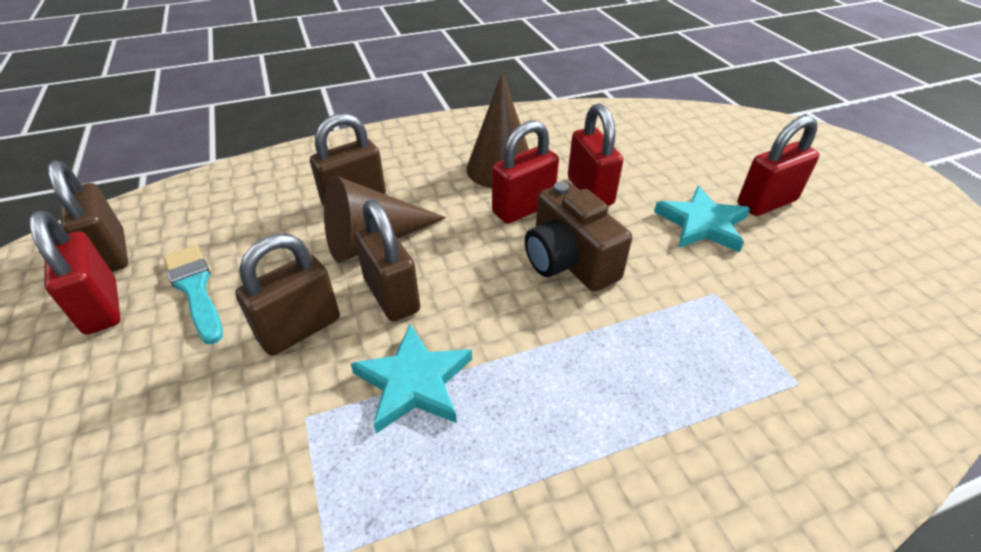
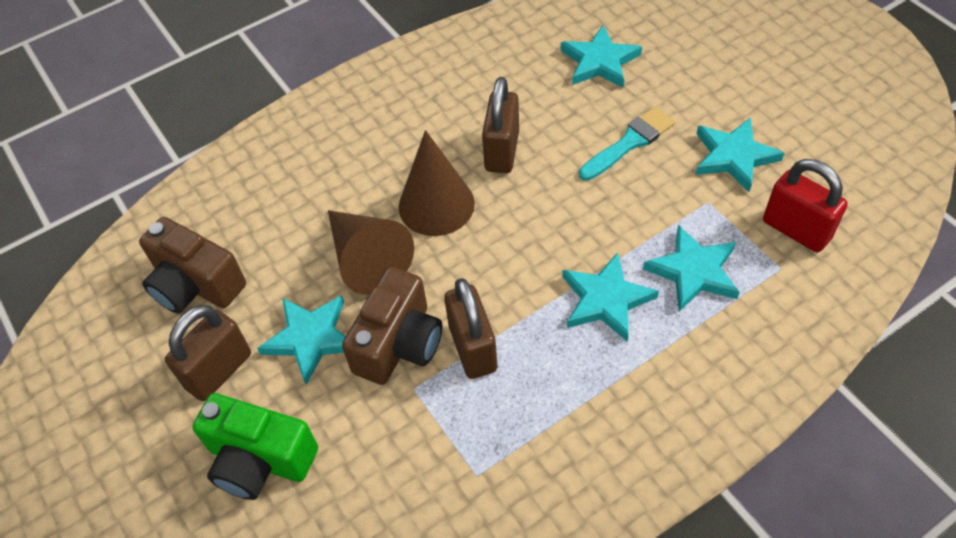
brown camera: [525,182,632,292] = 1 -> [139,217,246,314] [342,267,442,385] = 2
brown padlock: [48,160,128,272] [235,234,340,356] [310,113,386,206] [354,200,420,322] = 4 -> [165,305,251,401] [444,278,497,379] [482,77,519,173] = 3
green camera: none = 0 -> [192,393,318,500] = 1
red padlock: [29,211,121,334] [492,120,559,224] [568,103,623,206] [738,115,820,216] = 4 -> [763,159,848,252] = 1
turquoise star: [351,324,472,433] [654,186,750,252] = 2 -> [257,295,346,385] [561,25,642,88] [562,252,659,342] [643,225,740,312] [695,117,784,192] = 5

